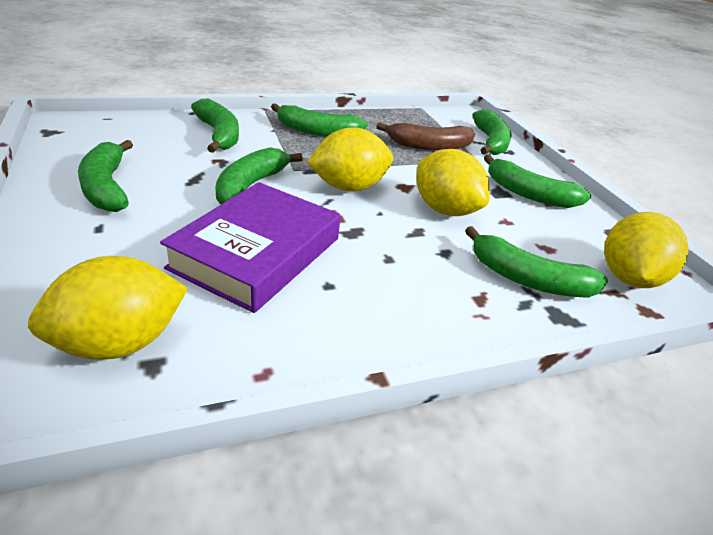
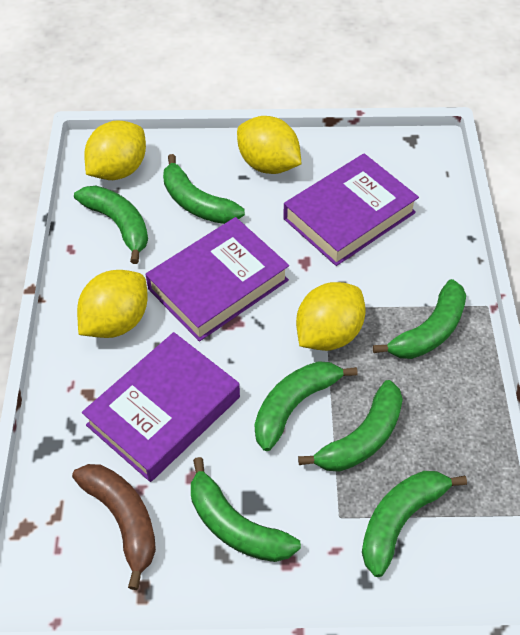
purple book: [160,182,341,313] = 1 -> [82,332,240,482] [145,217,289,342] [283,153,419,266] = 3

